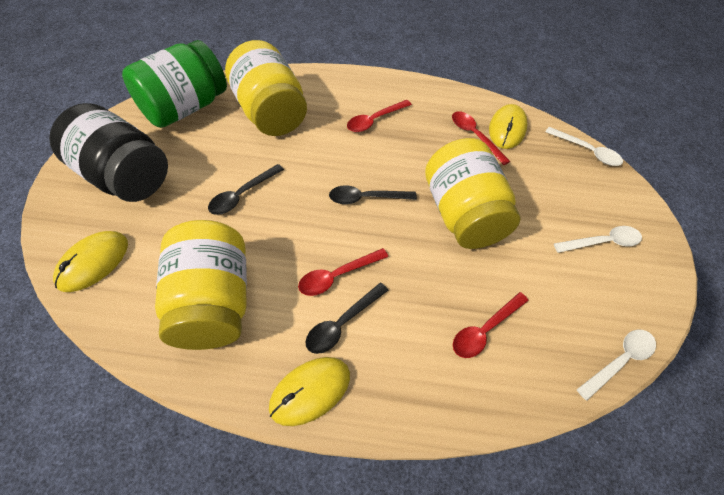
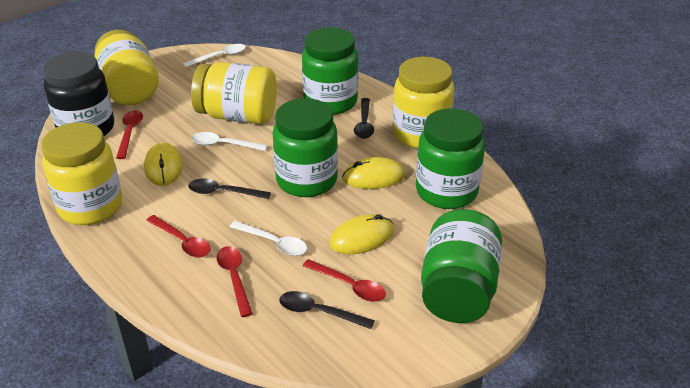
green jar: [122,40,227,128] = 1 -> [273,98,338,197] [302,27,359,115] [416,108,485,209] [421,209,502,323] = 4
yellow jar: [155,220,247,350] [225,40,307,136] [425,138,520,249] = 3 -> [41,122,122,225] [94,30,159,105] [191,62,277,124] [392,57,454,149] = 4

